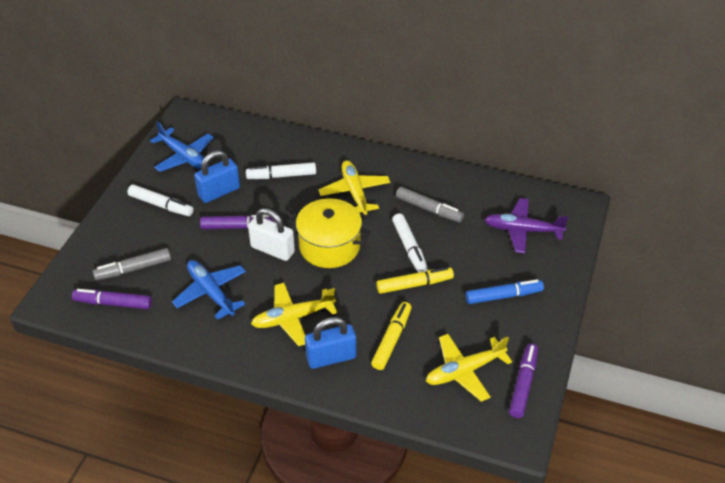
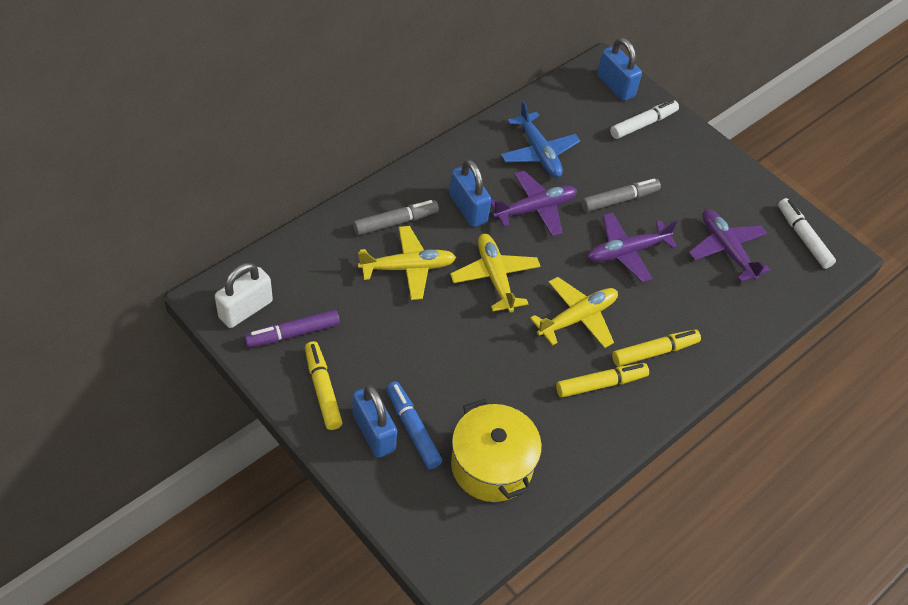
blue padlock: [194,151,240,203] [305,317,356,369] = 2 -> [353,385,397,458] [449,159,491,227] [597,38,642,101] = 3
blue plane: [150,121,214,172] [172,260,246,320] = 2 -> [501,101,580,178] = 1
purple marker: [72,289,152,309] [200,215,275,229] [509,344,538,418] = 3 -> [244,310,340,347] = 1
purple plane: [484,198,569,253] = 1 -> [491,171,577,236] [587,213,678,282] [689,209,770,282] = 3
white marker: [127,184,193,216] [246,162,316,179] [392,213,428,273] = 3 -> [610,100,679,139] [778,198,836,269] = 2
yellow marker: [371,302,412,370] [376,267,454,294] = 2 -> [305,341,343,430] [556,363,649,398] [612,330,701,366] = 3

